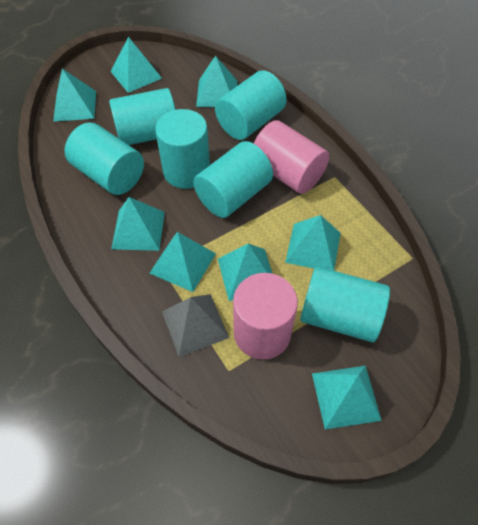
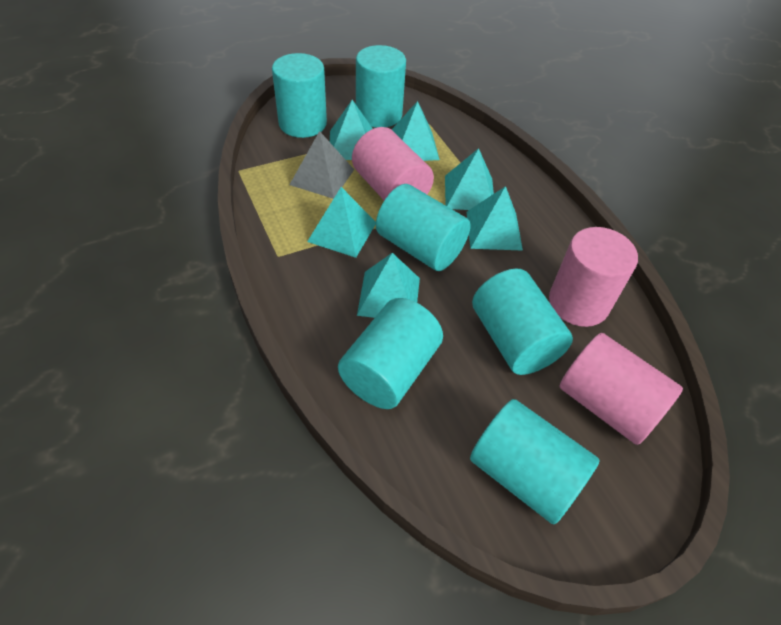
pink cylinder: [233,273,298,360] [253,120,329,194] = 2 -> [352,127,434,200] [549,227,638,327] [560,333,683,445] = 3
turquoise pyramid: [53,68,96,122] [110,37,162,93] [111,197,165,251] [150,232,216,292] [196,56,237,107] [218,244,273,301] [285,215,341,271] [312,366,382,429] = 8 -> [307,187,376,258] [330,100,373,160] [357,253,420,318] [391,101,440,161] [445,148,494,210] [466,186,523,251] = 6

